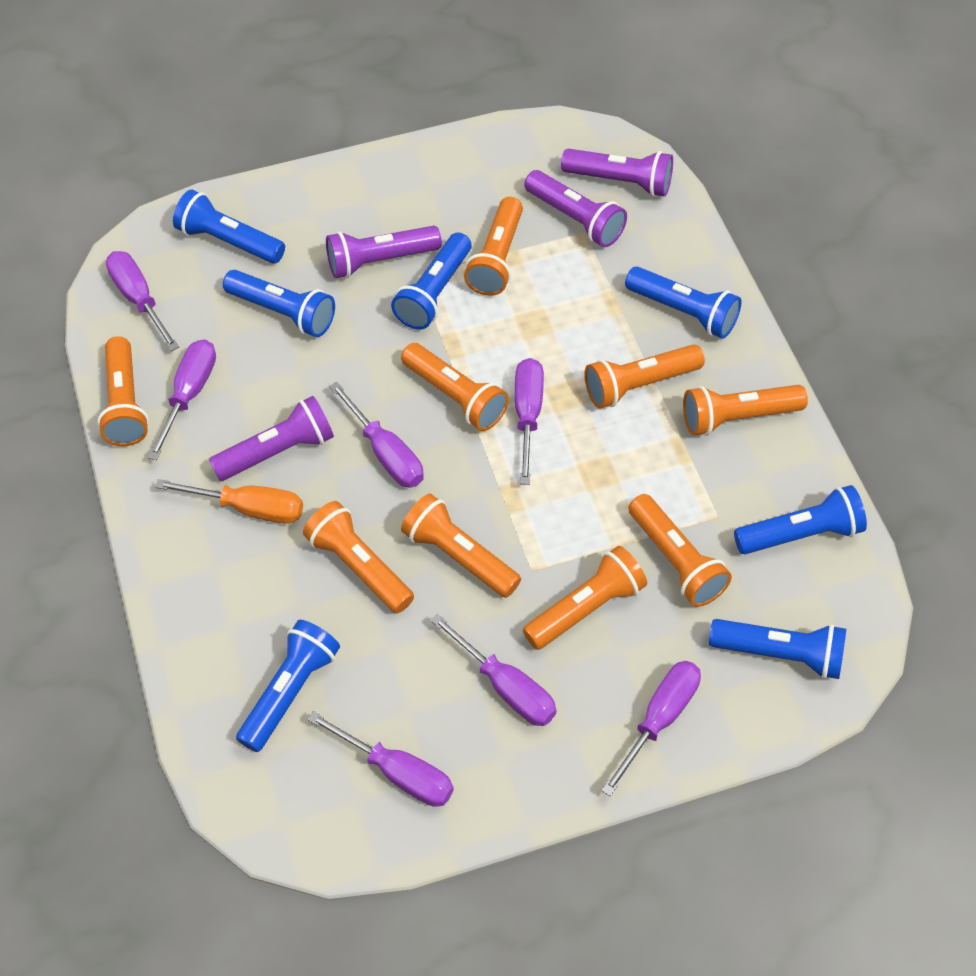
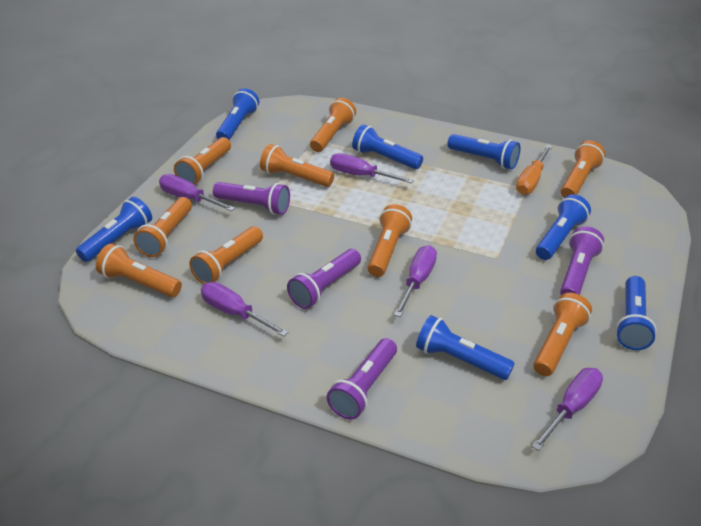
purple screwdriver: [106,251,179,351] [148,339,216,460] [307,711,454,807] [329,382,424,488] [431,614,557,726] [515,358,544,485] [601,661,701,796] = 7 -> [159,174,235,211] [201,282,289,337] [330,153,414,183] [394,245,437,317] [532,368,603,451] = 5

